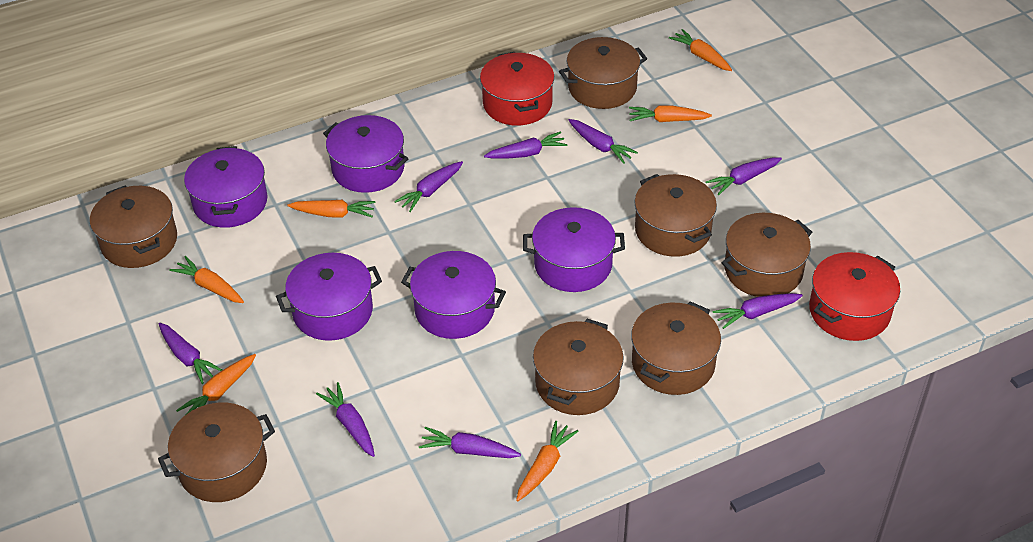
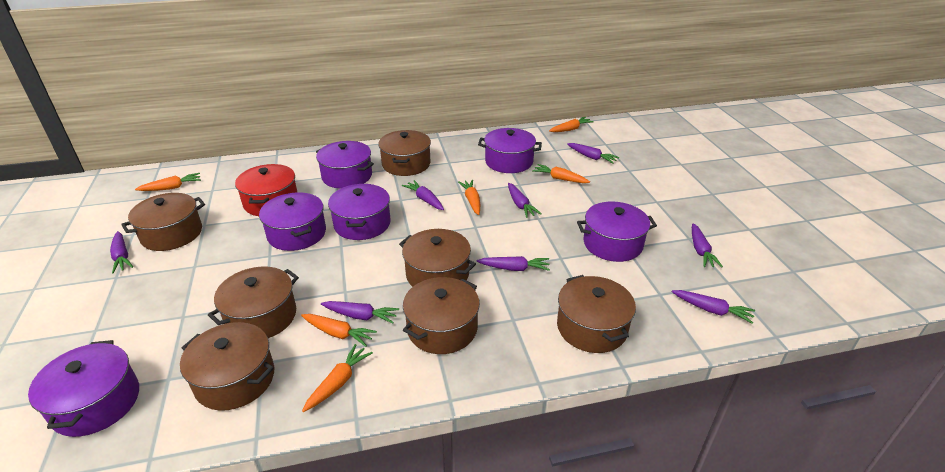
purple pot: [184,146,268,228] [276,253,382,341] [323,115,409,193] [401,251,506,339] [523,207,625,292] = 5 -> [28,340,139,437] [259,192,326,251] [316,141,374,189] [328,184,391,240] [478,128,542,173] [577,202,657,262] = 6
red pot: [480,52,554,126] [809,252,900,341] = 2 -> [235,164,298,216] = 1

